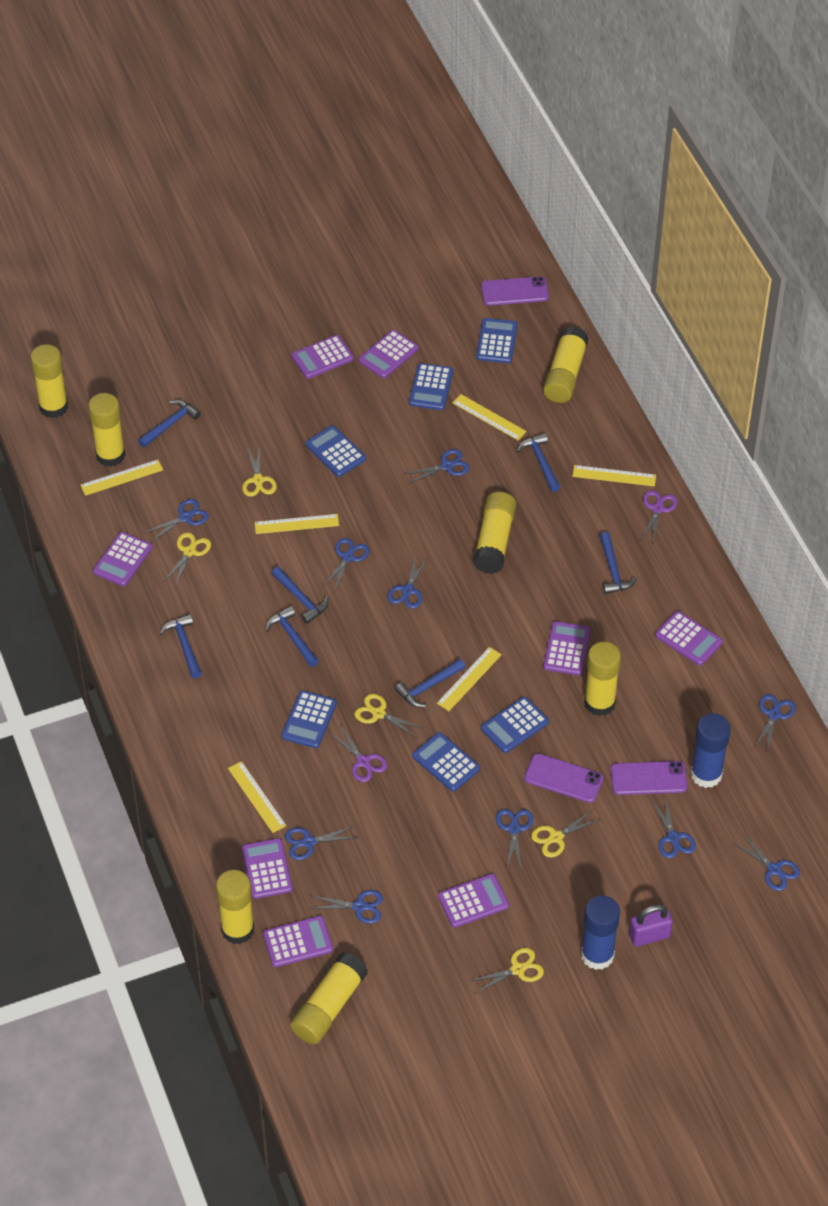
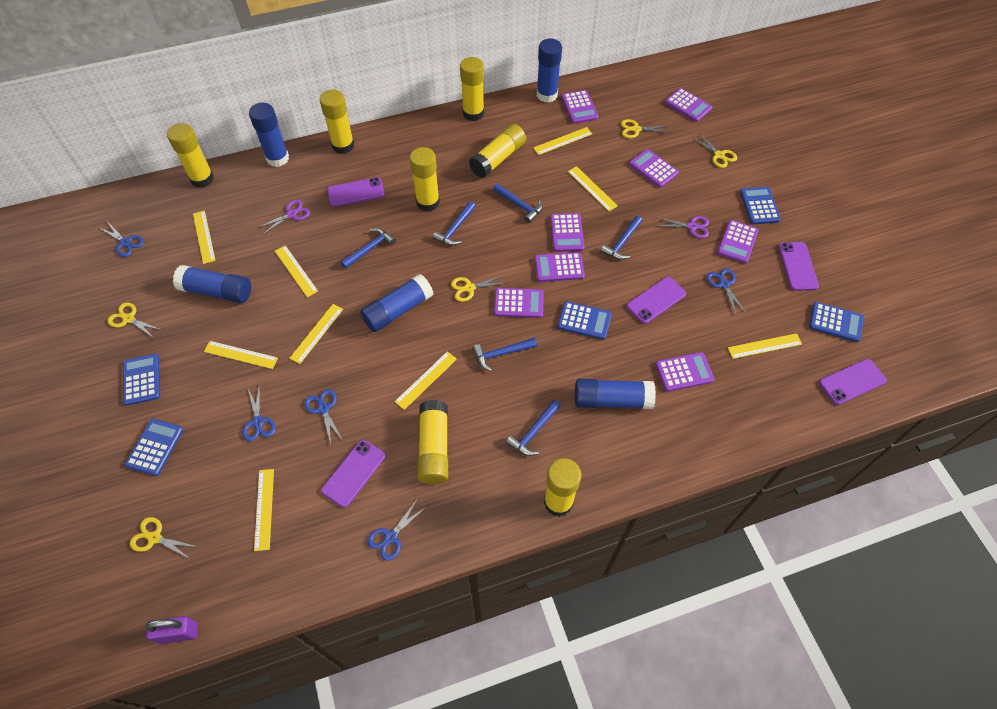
blue calculator: [281,690,337,748] [305,425,366,477] [409,363,453,410] [412,732,480,792] [476,318,518,363] [481,696,549,753] = 6 -> [123,354,160,406] [125,419,183,476] [557,301,612,340] [740,187,781,224] [809,302,864,342] = 5
blue glue stick: [581,895,620,970] [690,713,731,788] = 2 -> [173,265,251,303] [249,103,289,167] [360,274,434,332] [537,38,562,103] [575,379,656,409] = 5
blue hammer: [138,400,201,448] [160,614,202,678] [265,606,319,667] [271,567,329,624] [395,658,465,707] [517,433,560,492] [600,532,637,594] = 7 -> [341,228,396,269] [432,201,476,246] [472,338,537,371] [493,184,543,223] [506,400,561,456] [601,216,642,260] = 6
blue scissors: [144,499,209,542] [285,826,359,860] [309,890,383,924] [323,538,369,592] [387,554,429,609] [405,449,470,484] [496,809,533,869] [651,795,696,858] [734,834,800,891] [754,694,796,752] = 10 -> [98,221,144,257] [242,384,276,441] [304,389,343,444] [367,498,426,561] [707,269,747,315] = 5
purple phone: [481,276,549,306] [524,753,603,803] [611,761,687,795] = 3 -> [321,440,385,508] [327,177,385,207] [626,277,686,324] [779,242,819,291] [819,359,887,405] = 5
yellow ruler: [80,460,163,496] [228,761,286,833] [254,514,339,534] [437,647,502,711] [453,394,527,440] [572,465,656,487] = 6 -> [193,210,216,264] [204,341,278,369] [254,469,274,551] [275,245,318,297] [289,304,343,364] [394,351,457,410] [533,127,592,155] [568,166,618,211] [728,333,802,359] = 9

